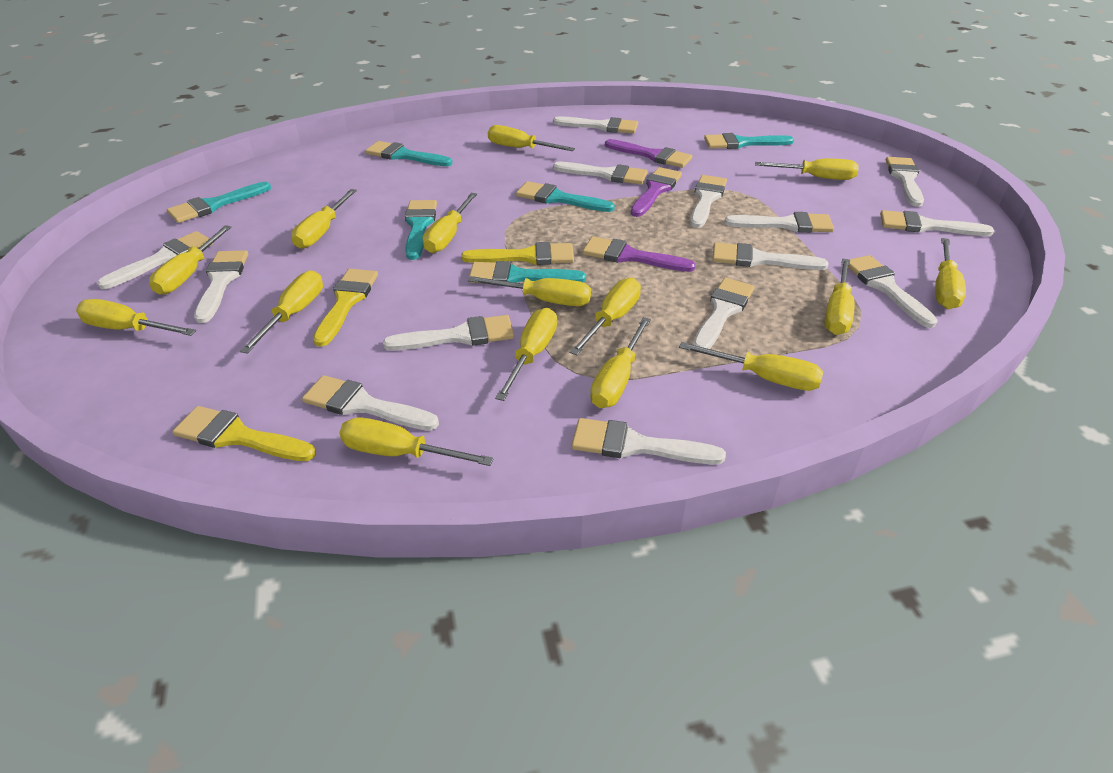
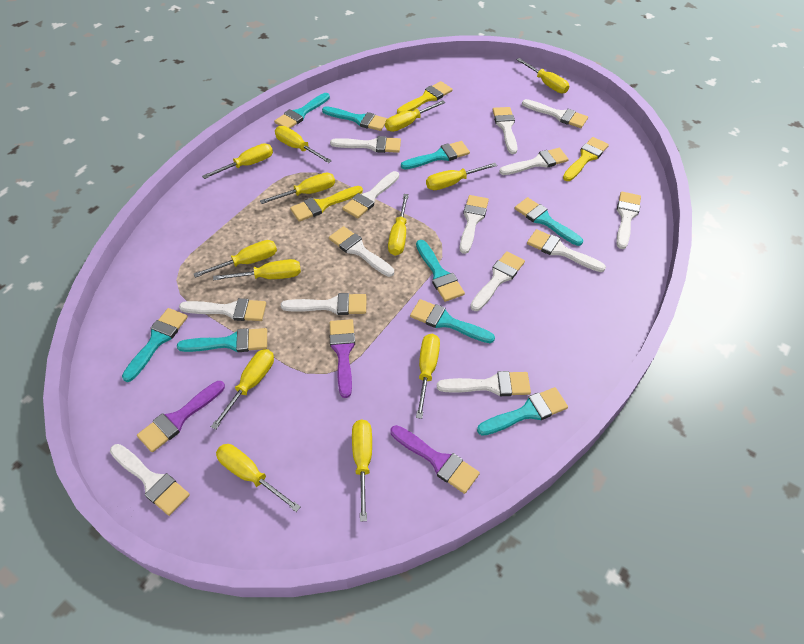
turquoise brush: [167,182,271,223] [365,141,453,166] [405,200,437,260] [469,261,586,283] [516,181,615,212] [704,133,794,149] = 6 -> [122,308,188,382] [177,328,267,352] [274,93,330,128] [322,106,387,131] [401,141,470,170] [410,299,495,343] [416,240,465,302] [477,387,568,436] [515,197,583,246] = 9
yellow screwdriver: [76,299,196,336] [149,225,231,295] [240,271,323,354] [291,189,357,249] [339,417,494,466] [423,193,477,253] [468,276,591,306] [488,125,575,151] [495,308,557,401] [569,278,641,355] [590,317,651,408] [679,342,823,391] [755,158,858,180] [824,258,855,335] [935,238,966,309] = 15 -> [194,240,277,278] [202,143,273,179] [211,349,274,430] [213,259,301,280] [216,444,301,512] [260,173,335,204] [275,126,332,163] [352,419,372,522] [385,100,446,132] [388,194,409,256] [416,334,440,419] [426,163,497,190] [517,58,569,93] = 13

